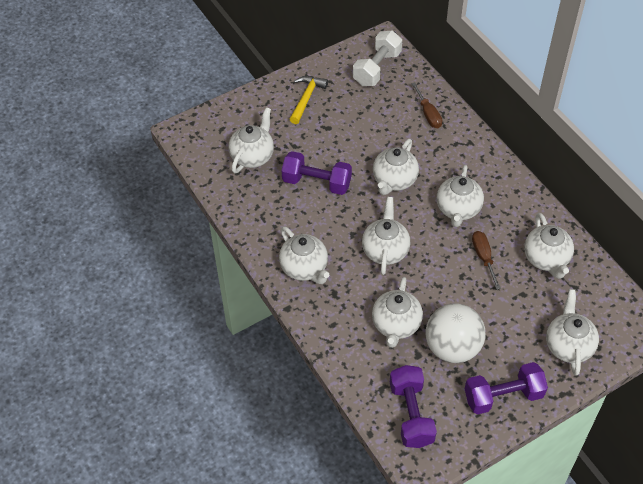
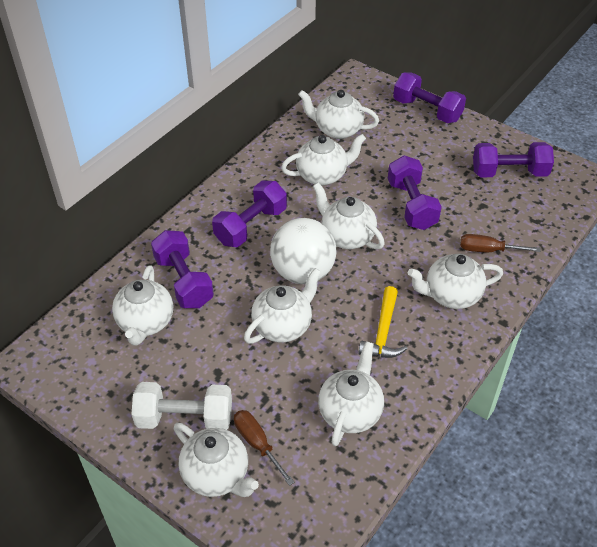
purple dumbbell: [281,151,352,195] [390,365,437,448] [465,362,548,415] = 3 -> [151,230,214,308] [212,180,287,247] [388,156,442,230] [393,72,466,123] [473,142,554,177] = 5

